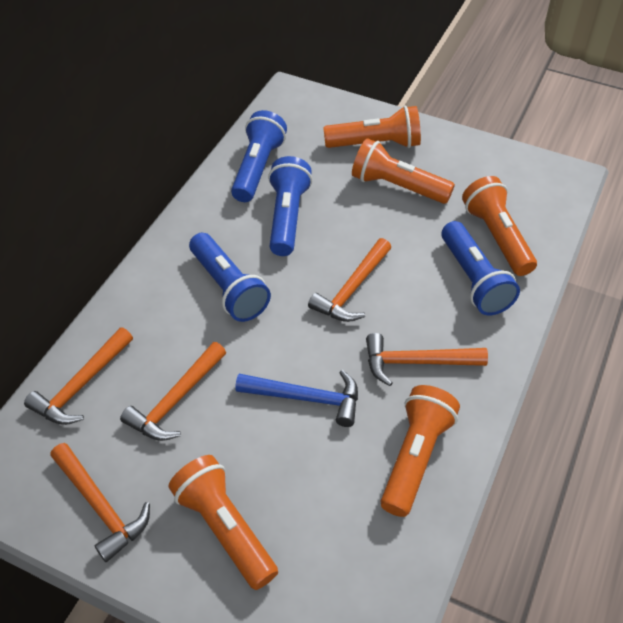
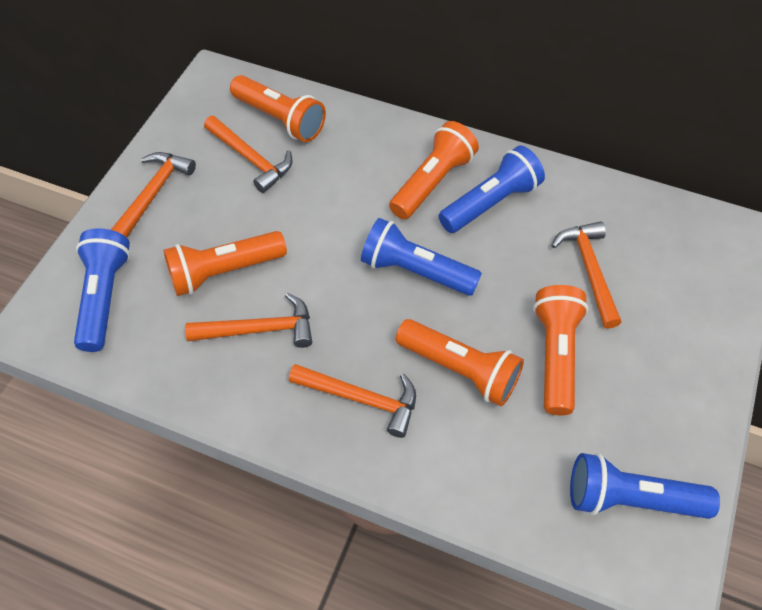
blue hammer: [235,370,358,427] = 1 -> none = 0

